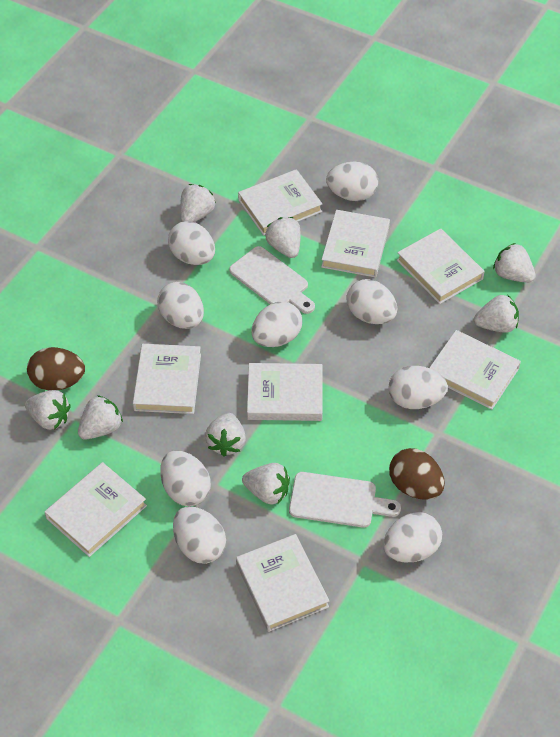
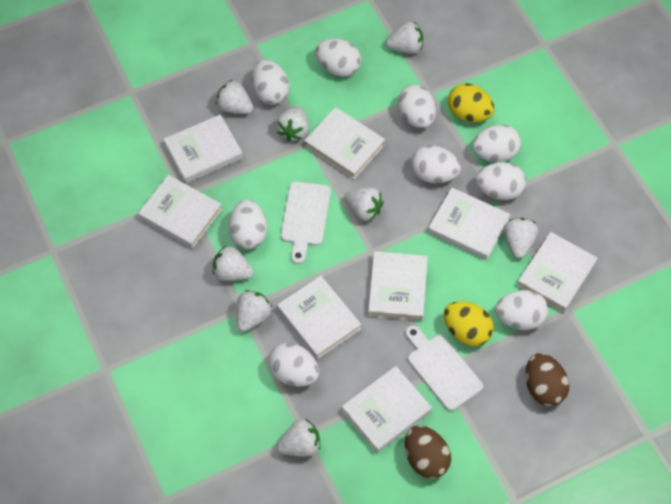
yellow egg: none = 0 -> [444,301,494,346] [448,83,494,122] = 2

